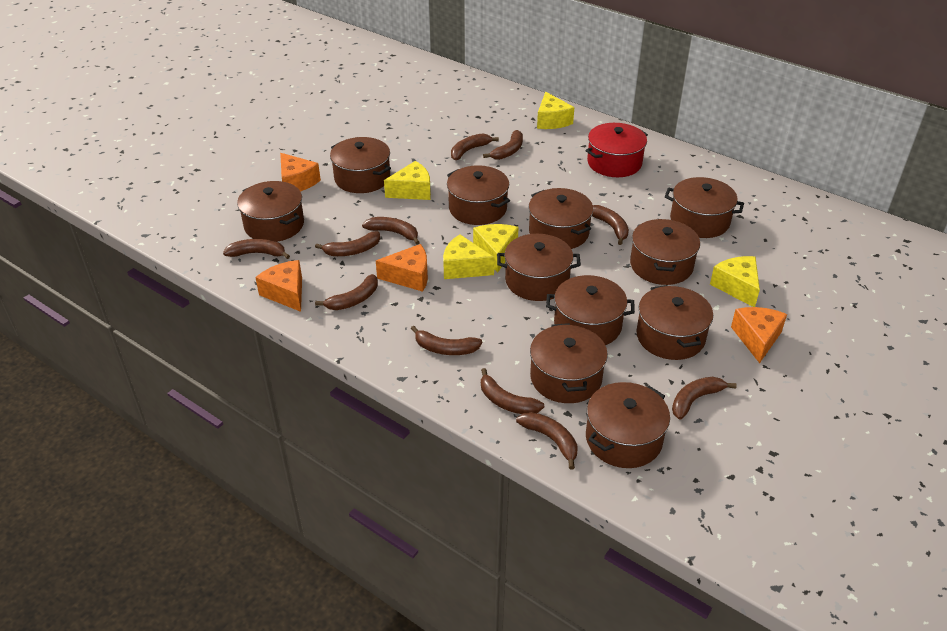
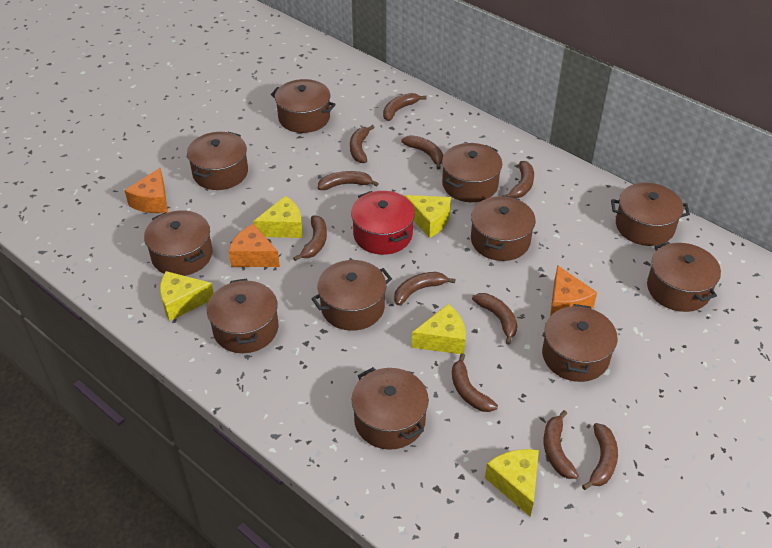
orange cheese: [255,260,302,312] [280,153,321,192] [376,244,428,292] [731,307,787,363] = 4 -> [124,168,168,213] [228,224,280,267] [550,265,597,316] = 3

